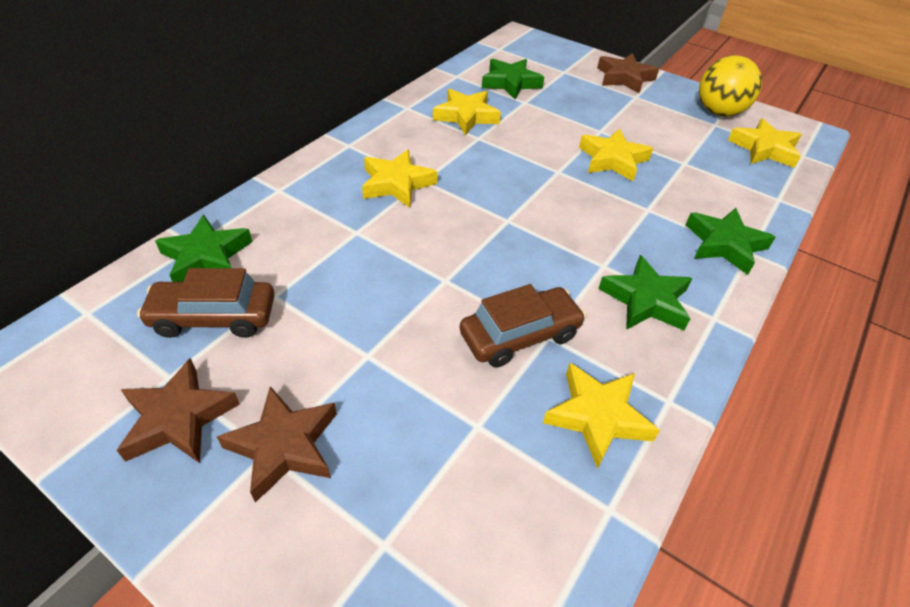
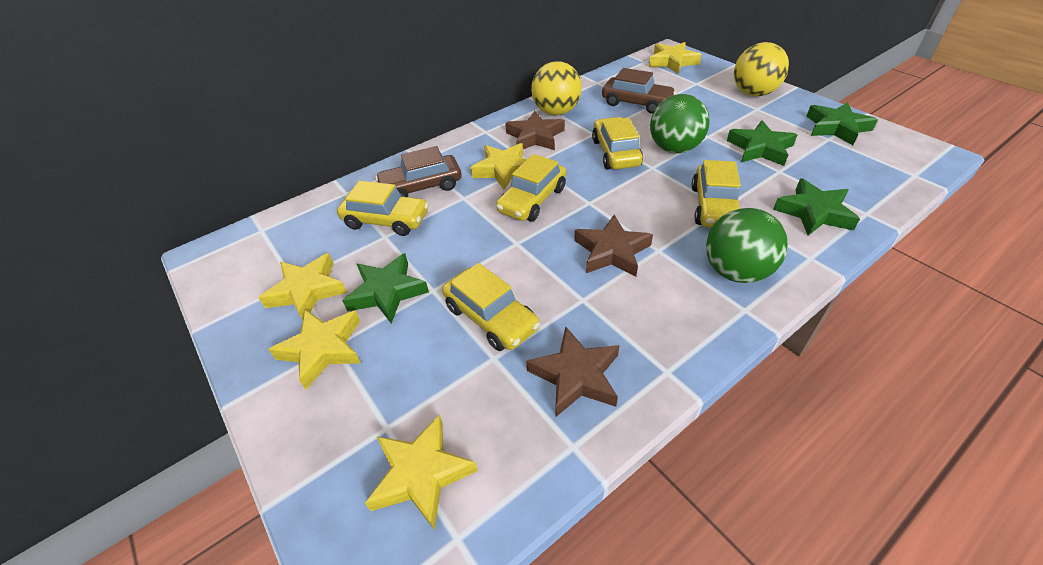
green ball: none = 0 -> [650,94,710,154] [706,208,788,283] = 2
yellow ball: [699,55,762,117] = 1 -> [531,61,582,115] [734,42,789,96] = 2
yellow car: none = 0 -> [337,181,429,236] [442,263,540,351] [496,154,566,221] [592,117,643,169] [691,160,741,228] = 5

